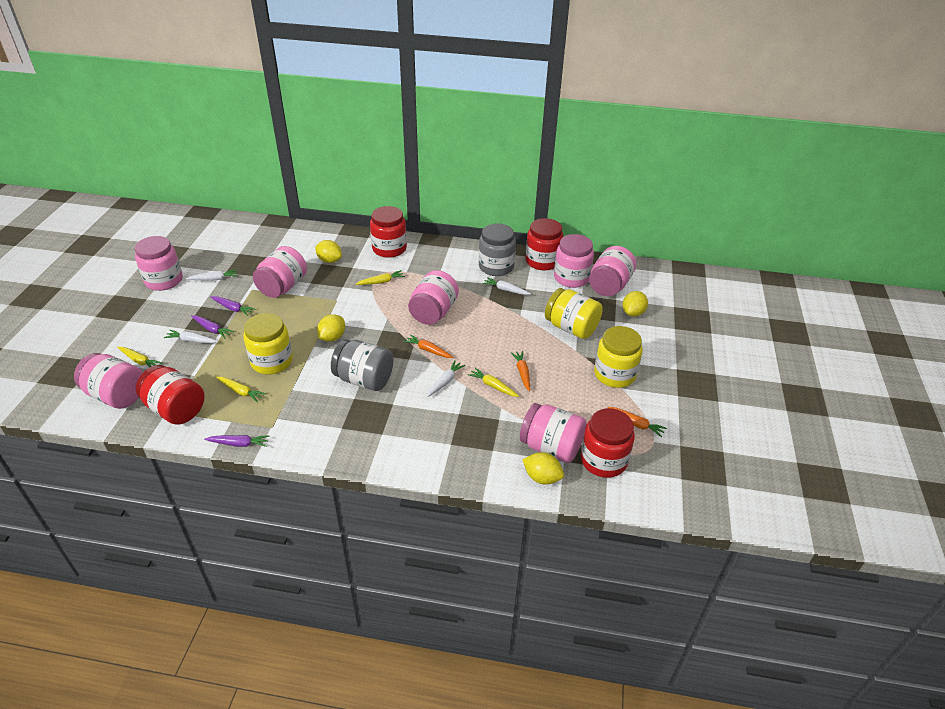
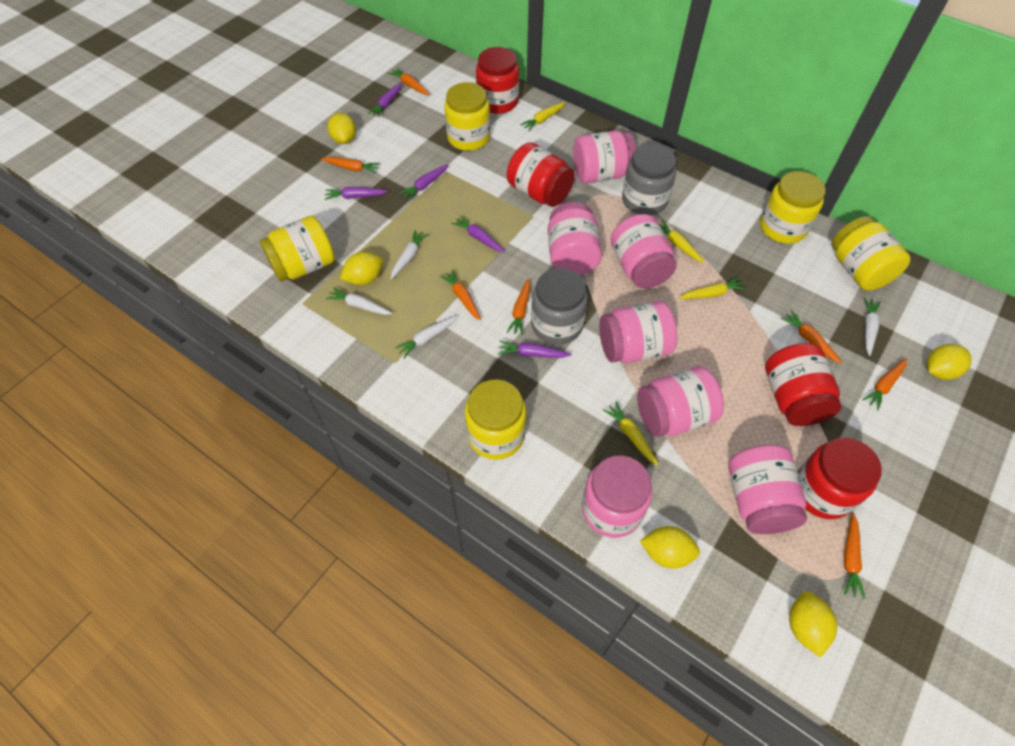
orange carrot: [403,334,453,358] [511,351,530,392] [608,407,667,437] = 3 -> [321,157,380,173] [388,68,430,95] [440,270,481,320] [507,279,530,335] [781,311,842,364] [844,513,865,599] [862,358,907,410] = 7
purple carrot: [191,315,234,338] [204,435,270,447] [211,296,255,316] = 3 -> [325,187,388,200] [368,82,402,117] [400,164,449,200] [451,215,505,252] [498,341,571,358] = 5
yellow jar: [244,313,293,374] [545,288,603,339] [594,326,643,388] = 3 -> [259,216,335,282] [444,82,490,151] [465,379,526,460] [760,171,825,244] [832,216,911,290] = 5
yellow lemon: [315,240,342,263] [317,314,345,342] [522,452,564,485] [623,291,648,317] = 4 -> [327,113,356,144] [340,252,383,285] [640,526,700,569] [789,591,837,658] [927,344,972,380] = 5

